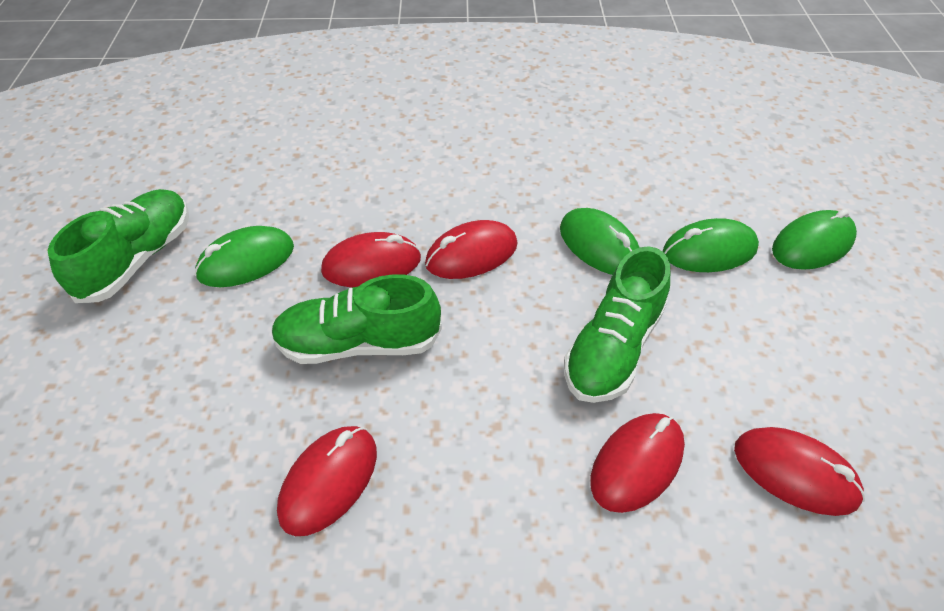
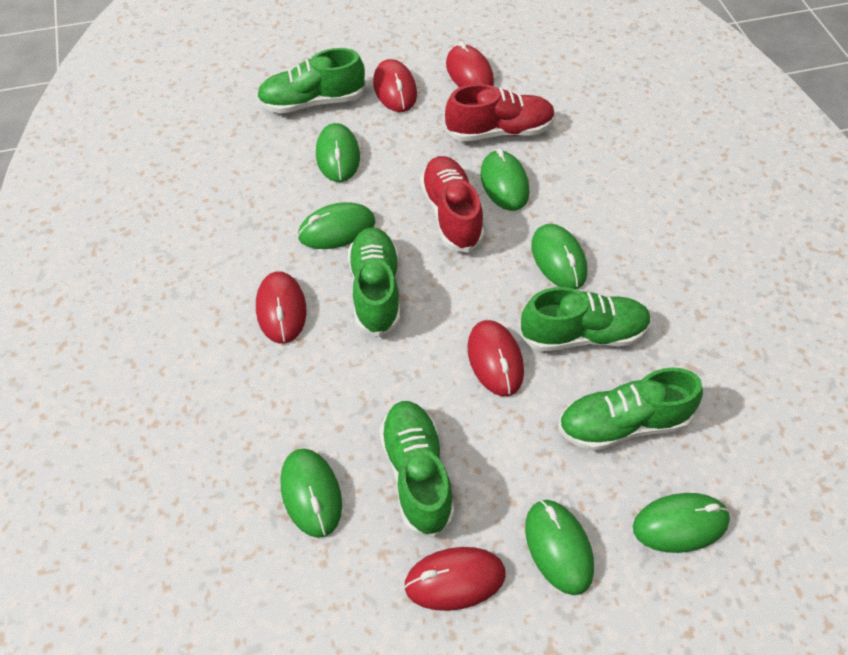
green mouse: [195,226,294,287] [560,208,640,275] [663,218,759,272] [772,209,857,270] = 4 -> [280,449,342,538] [298,202,375,249] [316,123,360,182] [480,148,529,211] [525,500,594,595] [531,224,587,289] [633,493,730,553] = 7
green shoe: [48,189,189,303] [271,274,442,364] [564,246,670,403] = 3 -> [257,48,366,113] [348,227,400,337] [379,401,455,538] [519,287,651,351] [558,368,703,451] = 5
red shoe: none = 0 -> [420,156,484,253] [445,84,555,141] = 2

